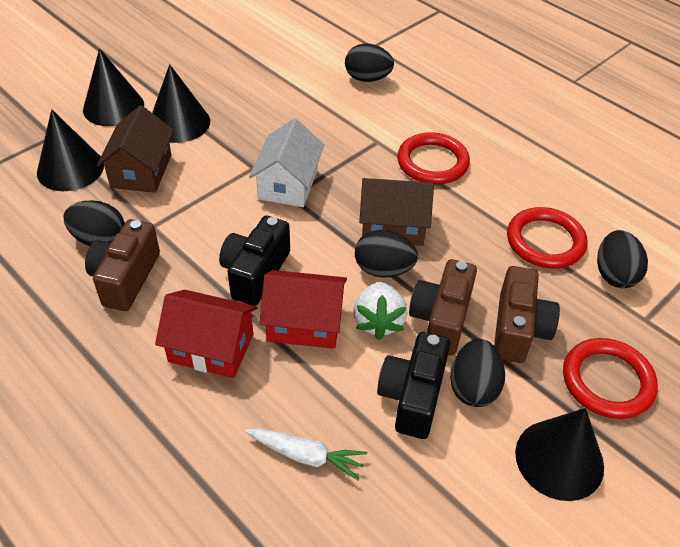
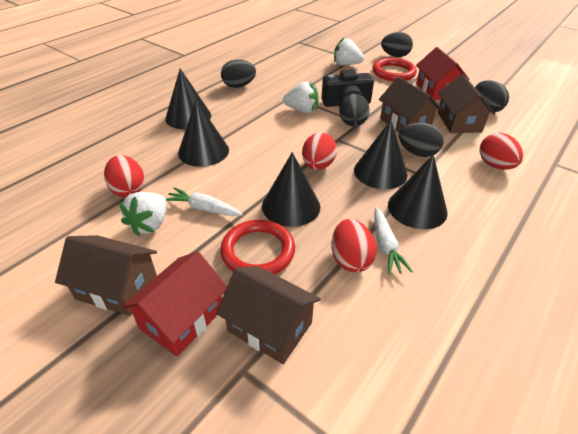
black camera: [219,216,290,306] [377,332,450,439] = 2 -> [321,70,374,107] = 1
black cone: [37,109,104,191] [83,48,144,126] [152,64,210,143] [515,408,604,501] = 4 -> [165,68,211,129] [178,100,229,167] [262,152,320,227] [354,120,408,189] [388,155,448,229] = 5
brown camera: [85,219,160,311] [409,259,477,356] [494,266,560,363] = 3 -> none = 0
brown house: [97,105,174,193] [359,178,434,246] = 2 -> [55,235,157,316] [216,266,321,364] [379,77,442,132] [437,74,495,133] = 4
red egg: none = 0 -> [104,155,144,197] [302,133,337,170] [331,219,377,273] [479,133,523,170] = 4
red ring: [397,132,470,184] [507,207,588,268] [563,338,658,419] = 3 -> [220,220,295,275] [372,58,417,81] = 2
white carrot: [245,428,367,480] = 1 -> [166,187,243,216] [374,207,413,275] = 2
white house: [249,118,324,207] = 1 -> none = 0
white strawberry: [353,282,408,340] = 1 -> [119,192,167,237] [283,81,319,113] [334,38,364,65] = 3

